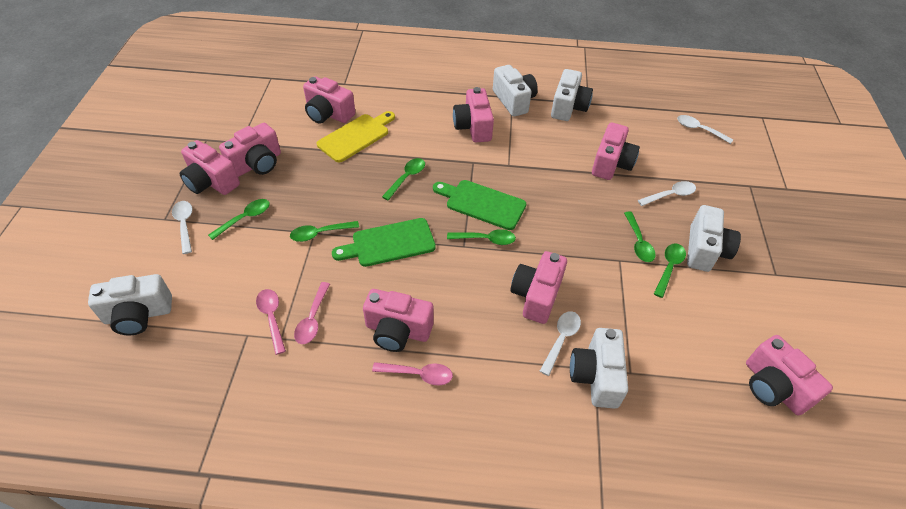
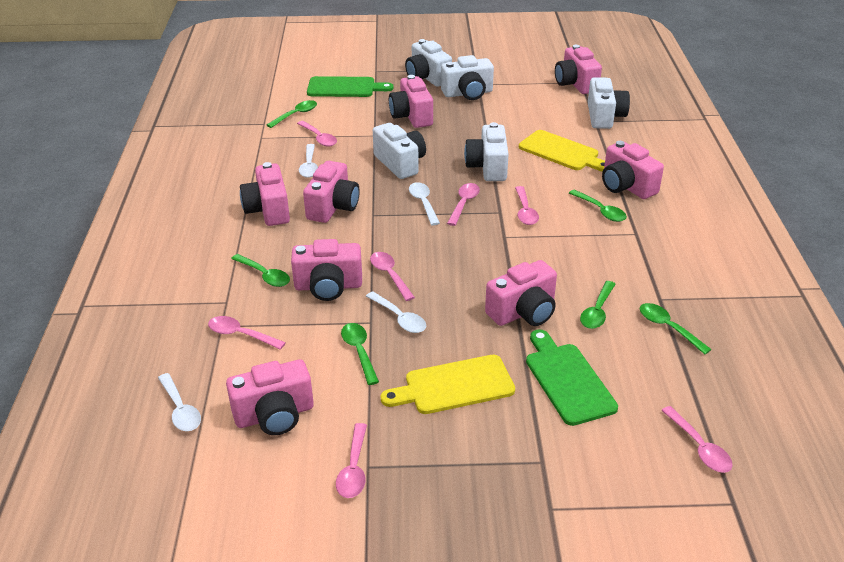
pink spoon: [256,289,286,355] [294,282,330,344] [372,362,453,385] = 3 -> [208,316,286,350] [297,121,337,147] [336,423,367,498] [370,252,415,301] [447,183,480,226] [515,186,539,225] [661,406,733,473] = 7
yellow cutting board: [317,111,395,162] = 1 -> [381,355,515,414] [519,130,605,172] = 2

